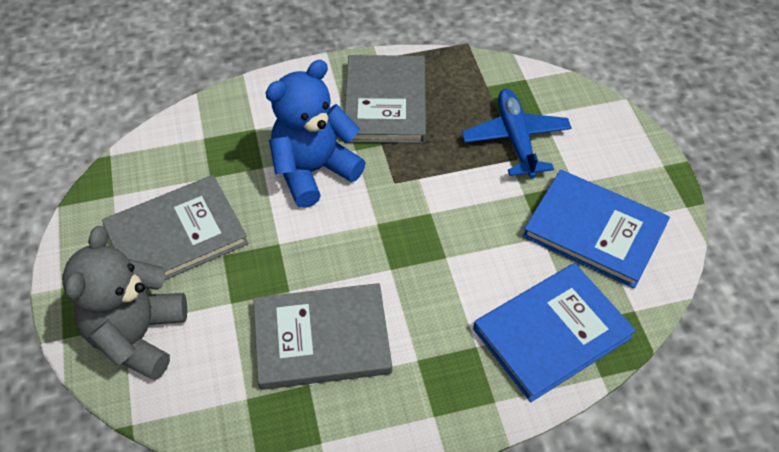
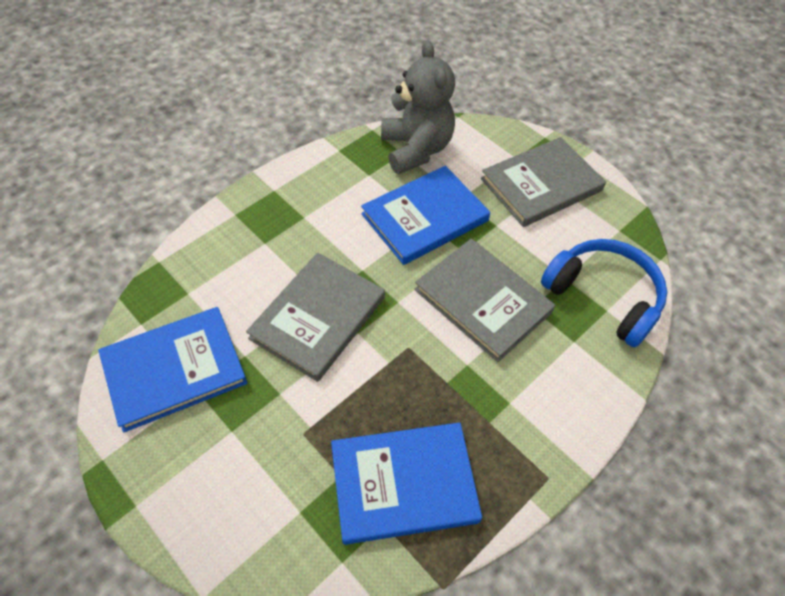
blue book: [473,263,636,402] [523,170,670,289] = 2 -> [98,307,247,432] [331,423,482,545] [361,166,490,265] = 3
blue headphones: none = 0 -> [541,239,667,347] = 1
blue plane: [462,89,572,178] = 1 -> none = 0
blue teddy bear: [265,60,366,208] = 1 -> none = 0

